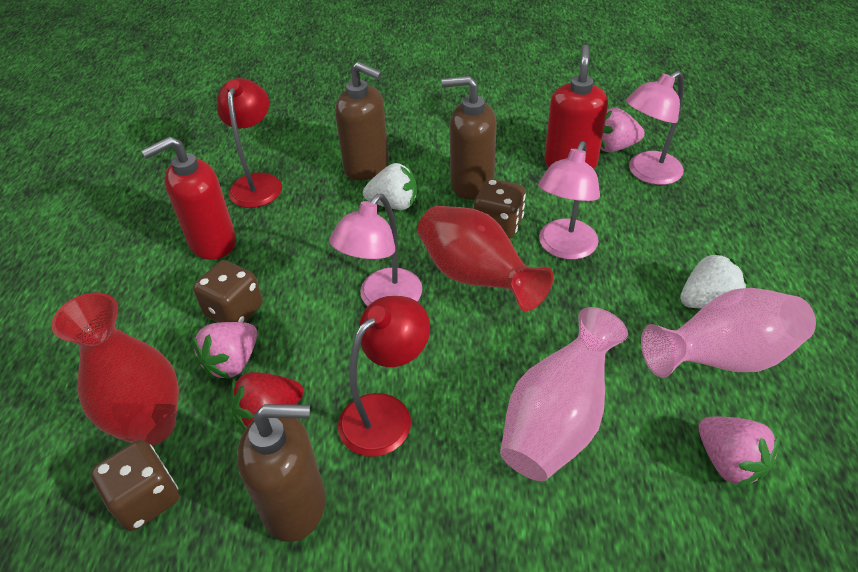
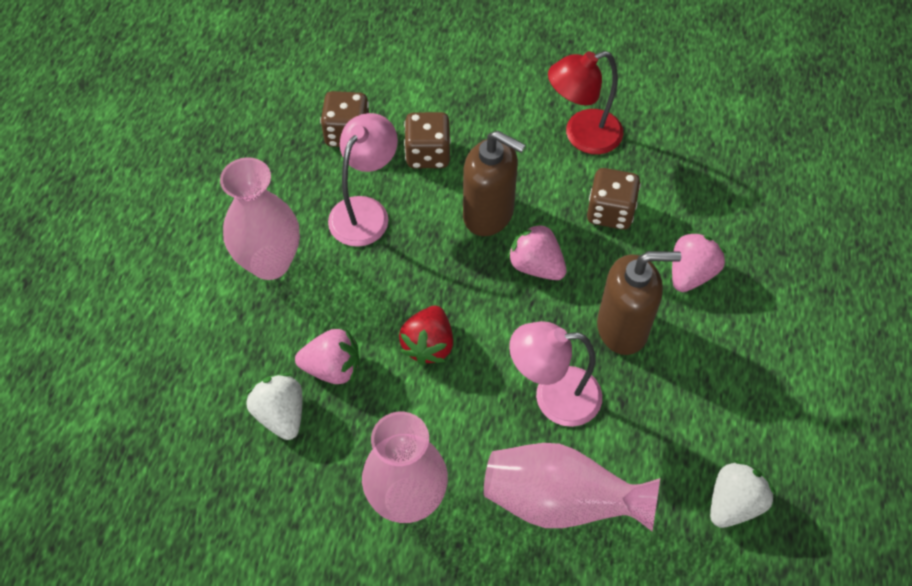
brown soap dispenser: [237,404,326,542] [335,62,389,181] [441,76,497,200] = 3 -> [463,131,526,236] [597,251,681,355] = 2
pink lamp: [329,194,422,306] [538,141,600,260] [626,71,684,185] = 3 -> [328,113,398,247] [509,321,602,427] = 2
pink vase: [500,307,628,481] [641,288,816,378] = 2 -> [220,157,300,280] [362,412,448,523] [484,443,660,531] = 3
red lamp: [217,78,282,208] [338,296,430,457] = 2 -> [548,51,623,154] = 1
red soap dispenser: [142,136,236,260] [544,45,608,169] = 2 -> none = 0
red vase: [51,292,179,446] [418,206,553,311] = 2 -> none = 0

